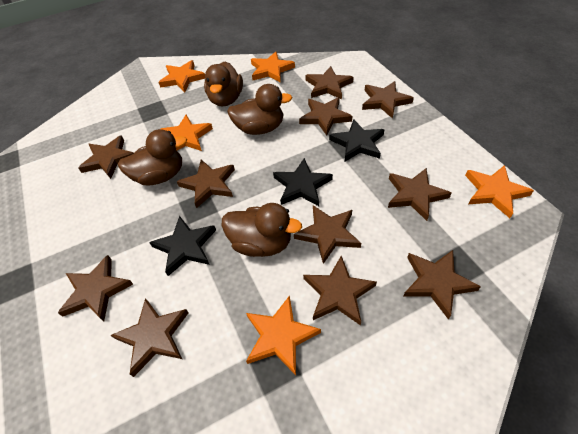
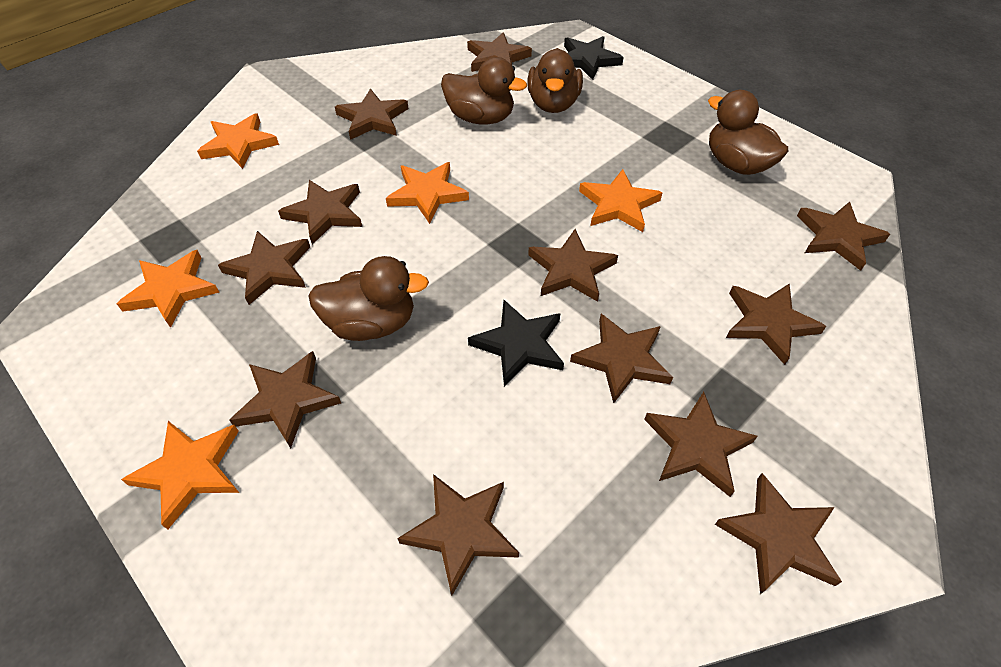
black star: [149,216,216,276] [273,158,333,206] [329,119,385,161] = 3 -> [468,300,564,387] [564,36,624,80] = 2
brown star: [58,255,133,321] [78,135,134,179] [111,298,189,377] [177,160,235,208] [294,205,361,264] [299,97,352,135] [303,256,377,326] [305,66,354,99] [362,81,414,119] [388,168,452,221] [403,250,481,319] = 11 -> [218,231,310,305] [229,351,341,448] [278,180,362,245] [335,89,409,140] [397,474,519,596] [467,32,532,72] [528,229,618,302] [570,314,673,404] [644,392,758,497] [715,473,842,594] [726,283,826,365] [797,202,890,271] = 12

